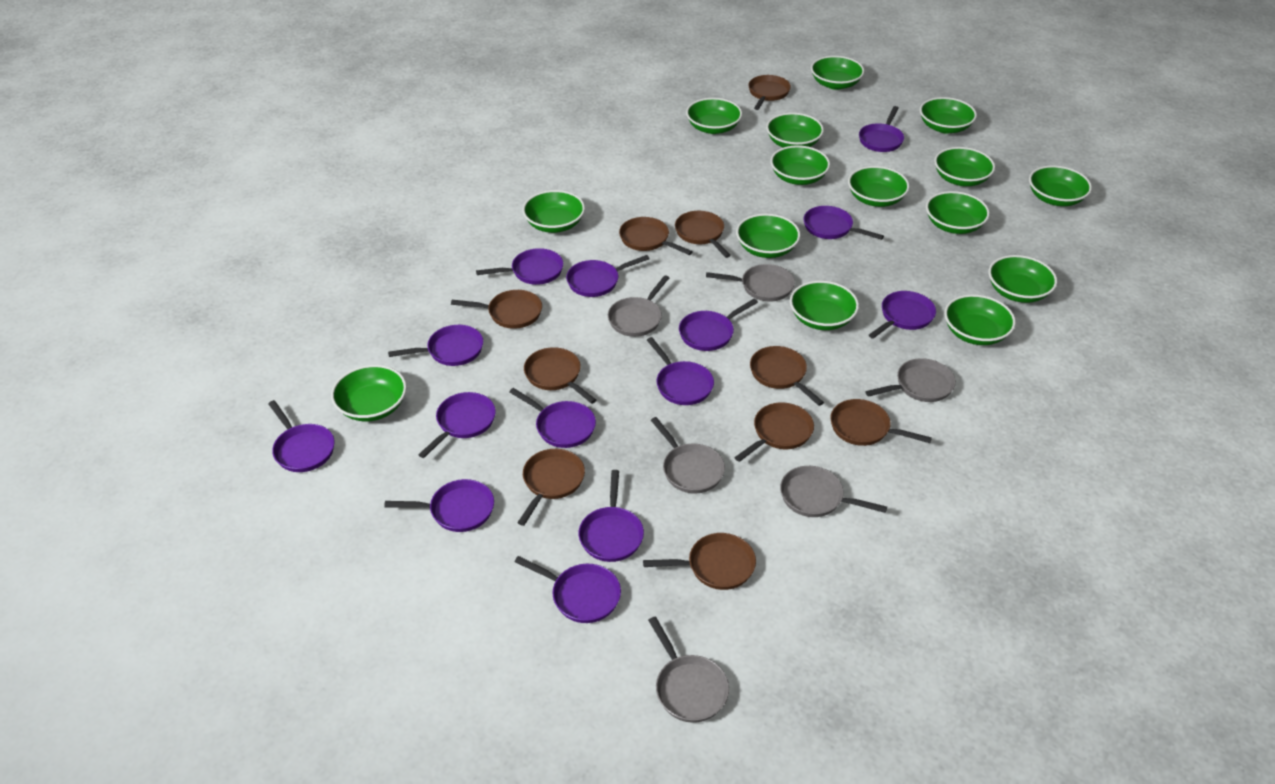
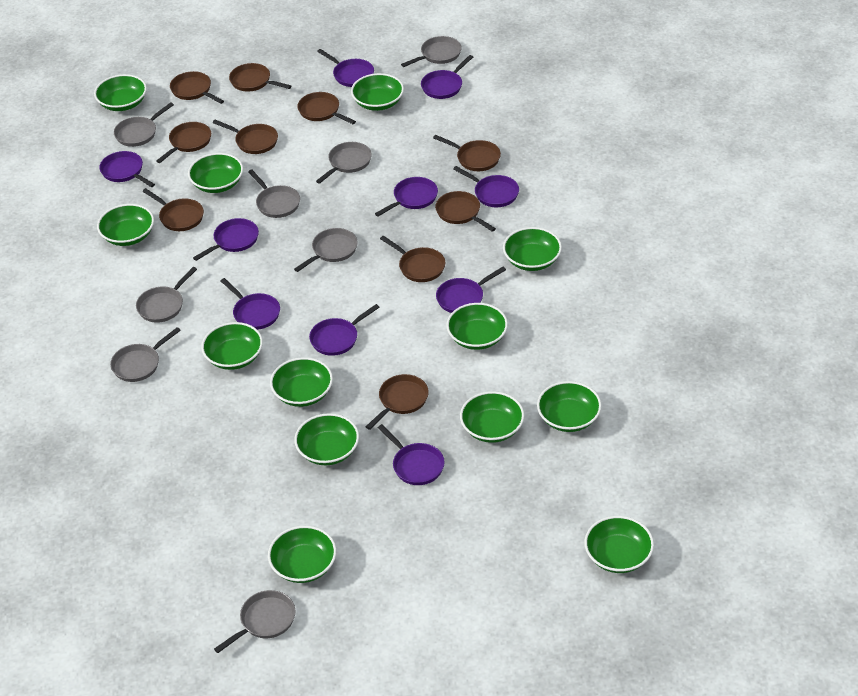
green bowl: [331,365,407,422] [522,190,585,233] [686,98,742,134] [736,213,800,258] [766,113,824,148] [770,145,830,185] [790,281,859,330] [811,56,865,90] [848,166,909,207] [920,97,977,133] [926,191,990,234] [934,147,995,186] [944,294,1016,345] [988,255,1057,303] [1029,165,1092,206] = 15 -> [94,74,147,111] [97,204,154,246] [188,153,243,193] [201,322,263,370] [268,526,336,583] [270,357,333,407] [294,413,359,465] [351,73,404,111] [446,303,508,350] [460,391,524,443] [503,227,562,271] [537,381,602,432] [584,516,654,573] = 13
grey pan: [608,275,669,337] [648,616,729,723] [651,417,725,494] [706,264,795,301] [780,466,887,517] [865,358,956,402] = 6 -> [110,327,181,382] [114,102,174,147] [136,267,197,323] [214,590,295,653] [248,169,300,218] [294,228,358,272] [316,142,372,184] [401,36,462,67] = 8
purple pan: [268,400,335,472] [384,479,494,532] [388,325,483,366] [418,392,496,458] [476,248,563,285] [509,388,596,448] [515,556,621,623] [566,255,649,297] [579,470,644,562] [647,337,714,405] [679,299,758,351] [803,206,884,240] [859,106,904,152] [869,291,936,339] = 14 -> [99,151,155,187] [193,218,259,261] [220,278,280,330] [309,304,380,356] [317,49,374,87] [375,177,438,217] [378,424,445,485] [421,55,473,99] [436,267,506,313] [453,166,519,207] = 10

